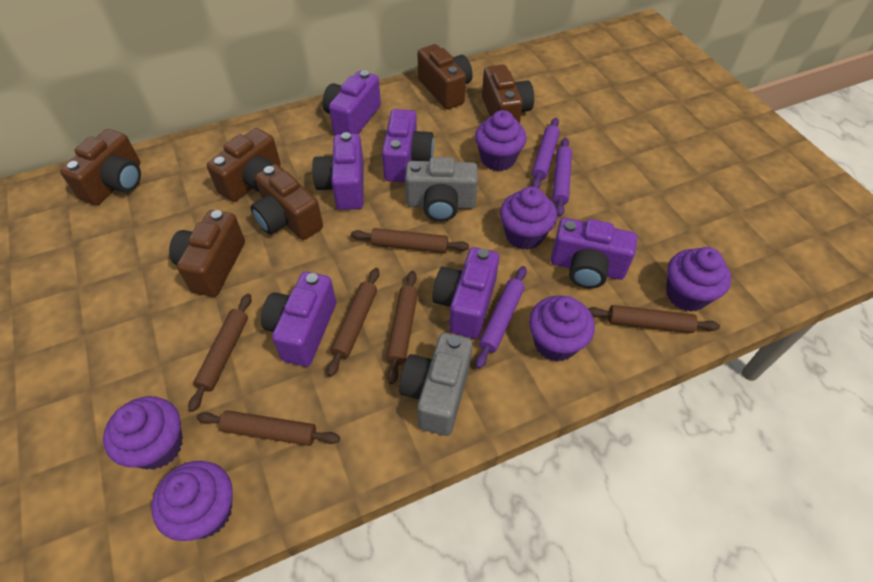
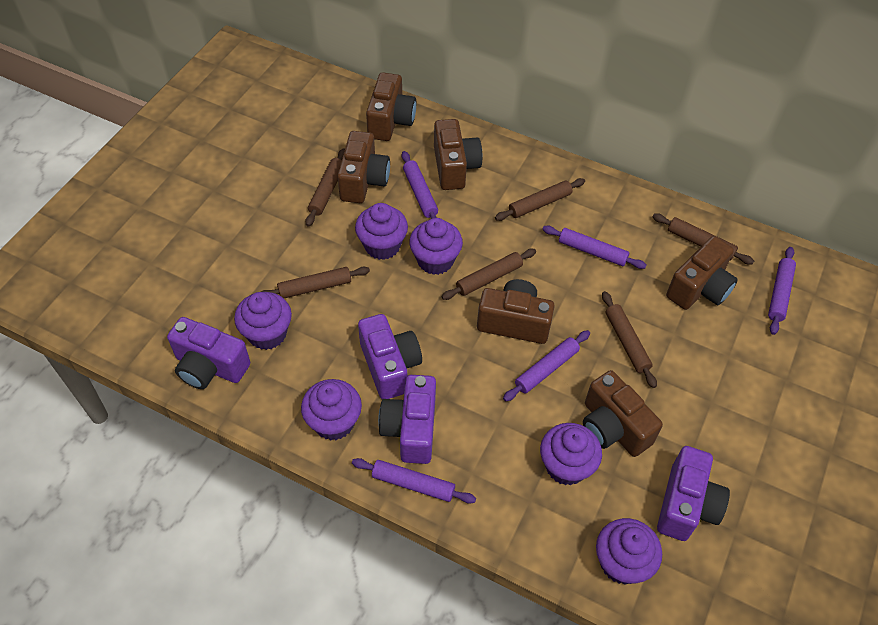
grey camera: [399,333,473,436] [405,157,478,222] = 2 -> none = 0
purple camera: [261,272,336,367] [312,132,364,210] [322,70,381,135] [382,109,434,183] [432,247,499,339] [551,218,637,289] = 6 -> [167,317,250,389] [358,314,422,399] [378,375,436,464] [657,446,730,541] = 4
purple rolling pin: [476,266,527,369] [532,118,560,188] [552,138,572,217] = 3 -> [352,458,476,504] [402,151,438,219] [503,330,590,401] [542,226,646,269] [768,247,796,335] = 5

